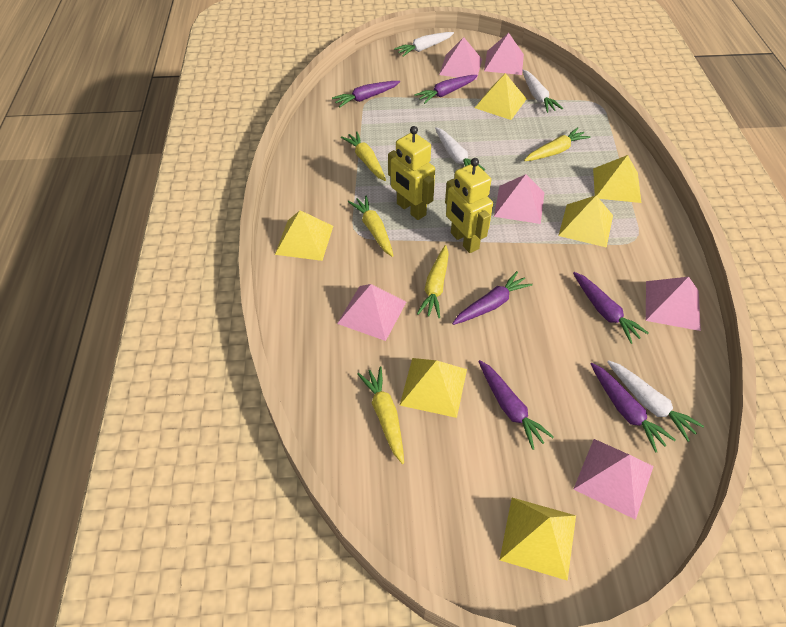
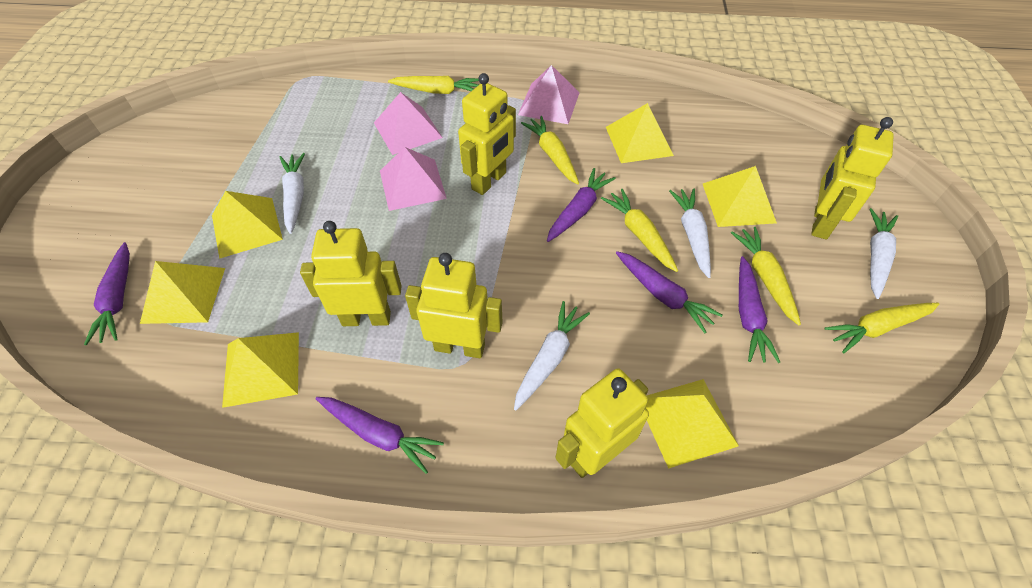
pink pyramid: [337,284,406,341] [439,37,482,80] [484,33,524,75] [494,174,544,224] [574,439,654,520] [646,277,701,331] = 6 -> [374,92,443,155] [380,147,447,211] [518,65,580,124] = 3
purple carrot: [332,81,400,108] [415,75,478,104] [452,271,533,325] [478,360,554,450] [573,272,648,344] [591,363,675,453] = 6 -> [84,242,130,345] [316,397,444,474] [547,168,616,242] [616,251,723,333] [739,256,780,363] = 5
yellow robot: [388,126,435,220] [445,158,493,253] = 2 -> [300,221,402,326] [405,253,503,358] [458,73,516,195] [556,368,649,478] [811,117,894,239] = 5

